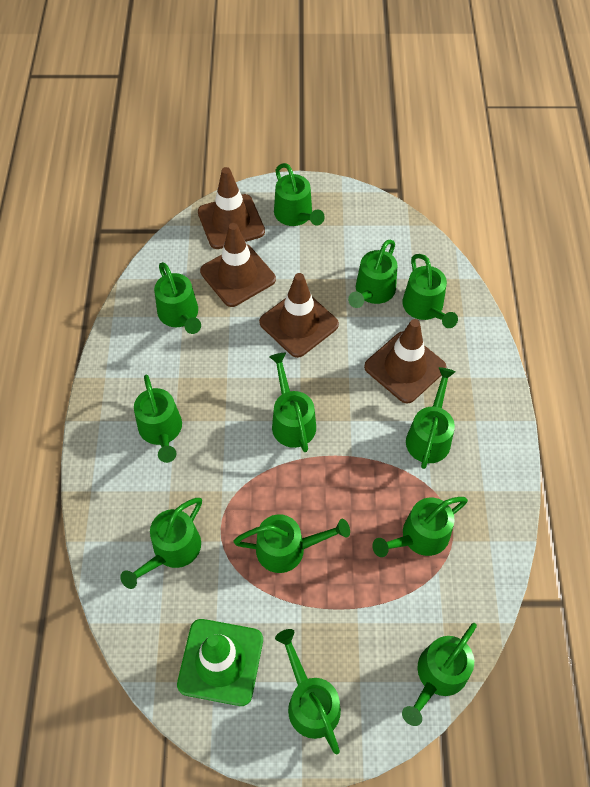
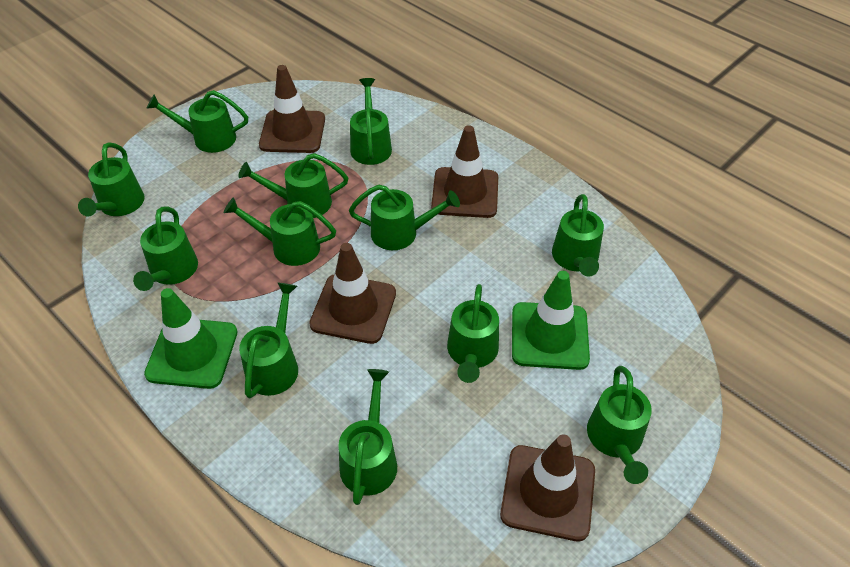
green traffic cone: [177,619,263,706] = 1 -> [144,288,237,389] [512,271,590,370] = 2

